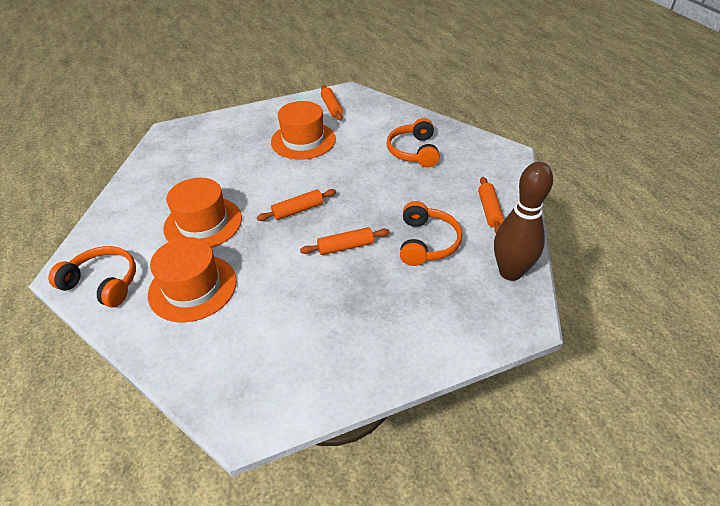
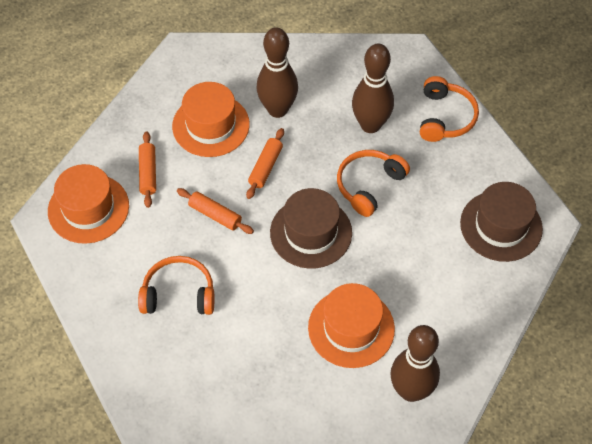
brown bowling pin: [494,162,553,281] = 1 -> [257,27,298,118] [352,44,394,133] [390,325,440,402] = 3
brown hat: none = 0 -> [270,188,352,269] [460,182,543,262] = 2
orange rolling pin: [257,189,336,221] [300,227,390,255] [321,85,343,121] [478,177,504,233] = 4 -> [139,131,156,208] [177,188,254,234] [246,128,284,199] = 3

